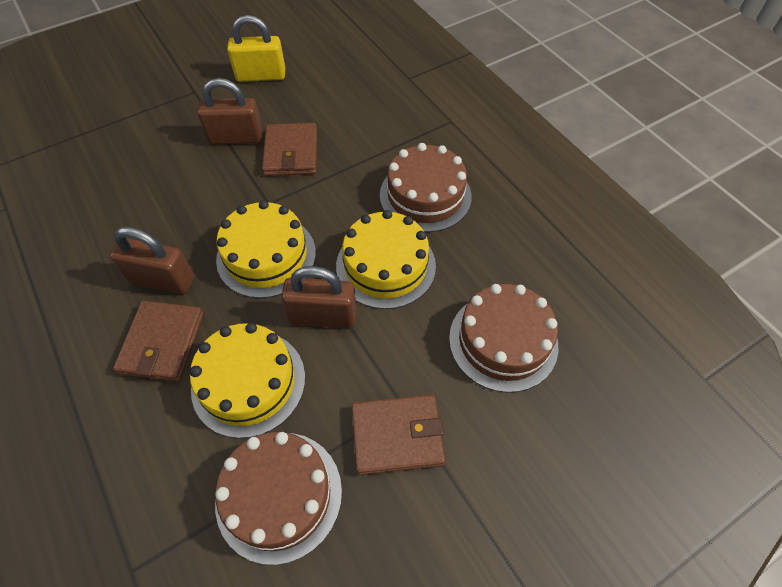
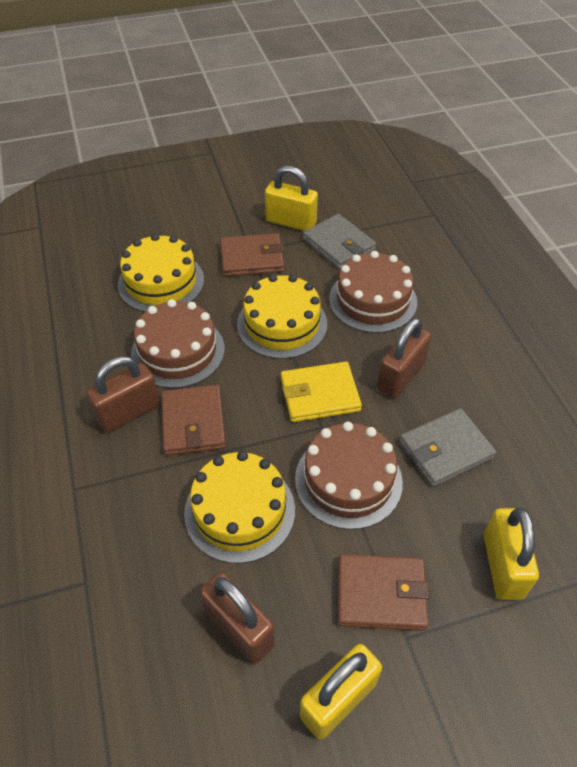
grey wallet: none = 0 -> [303,214,376,269] [399,408,496,487] = 2
yellow padlock: [227,15,285,82] = 1 -> [265,166,318,231] [300,644,382,739] [484,507,539,600] = 3
yellow wallet: none = 0 -> [281,362,362,422] = 1

